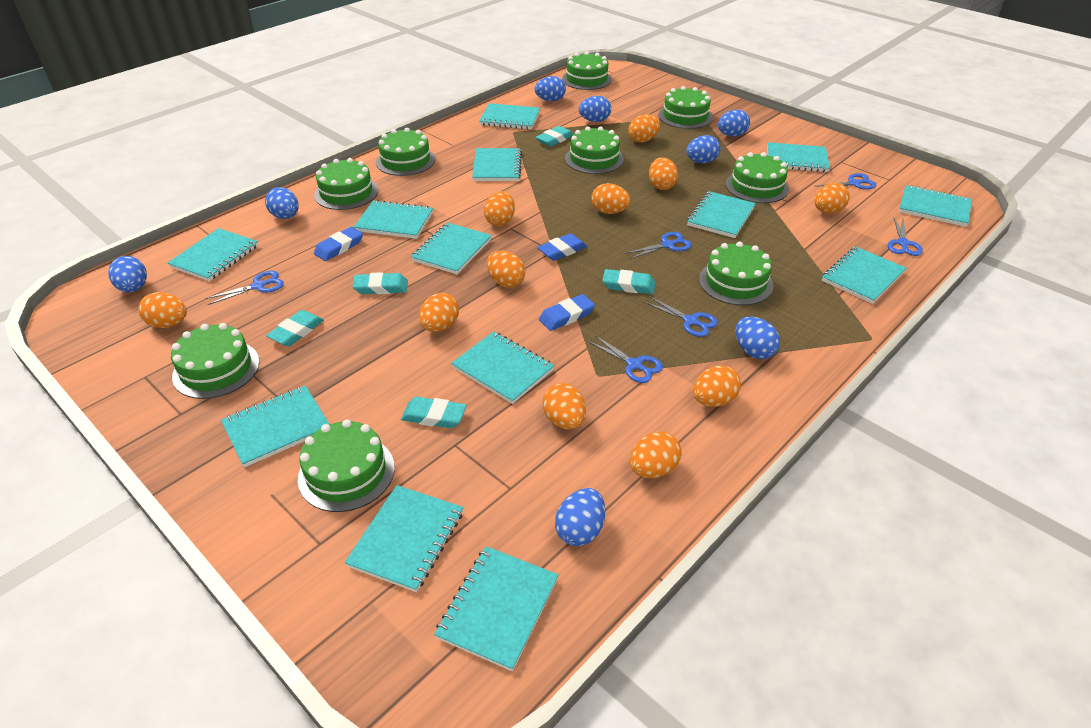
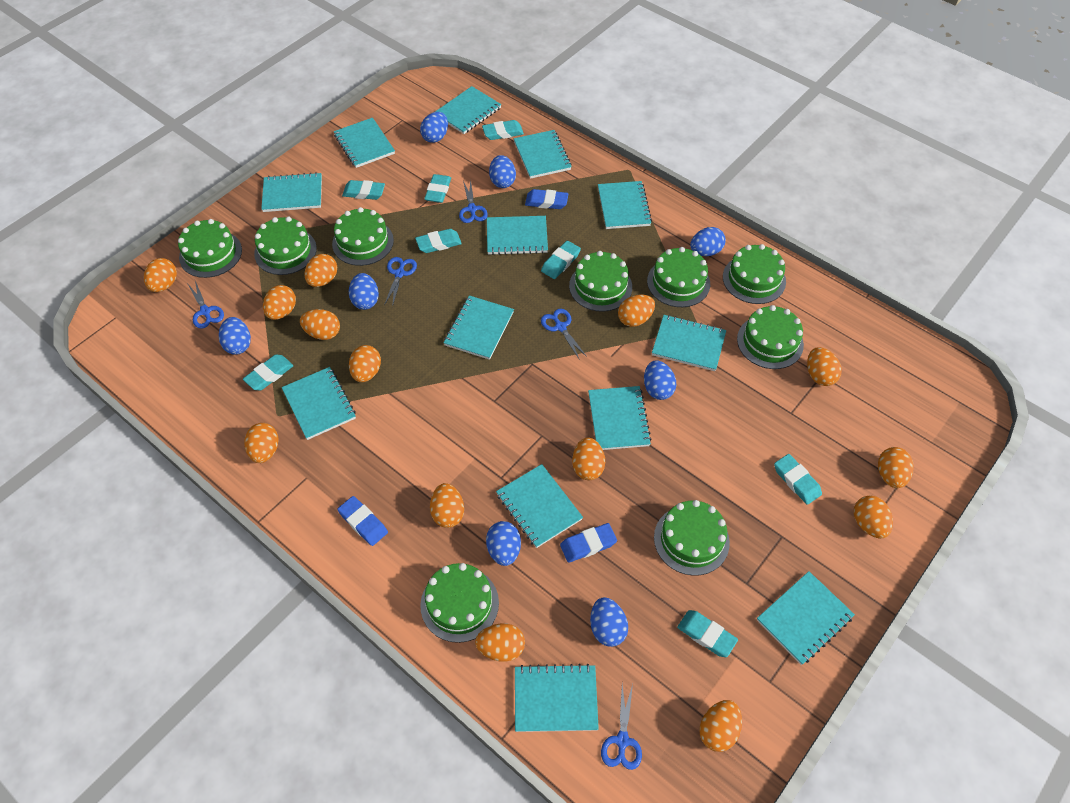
blue scissors: [205,271,284,305] [588,335,663,383] [625,232,692,259] [643,296,718,337] [814,173,877,190] [888,218,923,256] = 6 -> [187,281,224,329] [384,257,417,307] [459,179,488,223] [541,309,587,360] [601,684,642,770] = 5
orange egg: [138,292,187,328] [419,293,459,332] [484,191,515,226] [487,251,525,288] [542,383,586,429] [591,183,631,214] [628,114,660,143] [630,431,682,478] [649,157,678,190] [694,365,741,407] [814,183,850,214] = 11 -> [144,258,177,292] [244,423,279,463] [263,285,296,320] [300,309,340,340] [304,254,337,287] [349,345,381,382] [430,483,464,528] [475,623,525,662] [572,437,605,480] [618,294,655,327] [700,700,742,752] [807,347,842,386] [854,495,893,538] [878,447,914,488] = 14
turquoise eraser: [266,310,324,346] [352,272,408,294] [401,397,467,428] [536,126,573,147] [602,269,656,294] = 5 -> [243,354,294,390] [342,180,385,200] [415,229,462,253] [424,174,451,203] [482,120,524,140] [541,241,581,279] [677,610,738,657] [774,454,822,505] = 8

